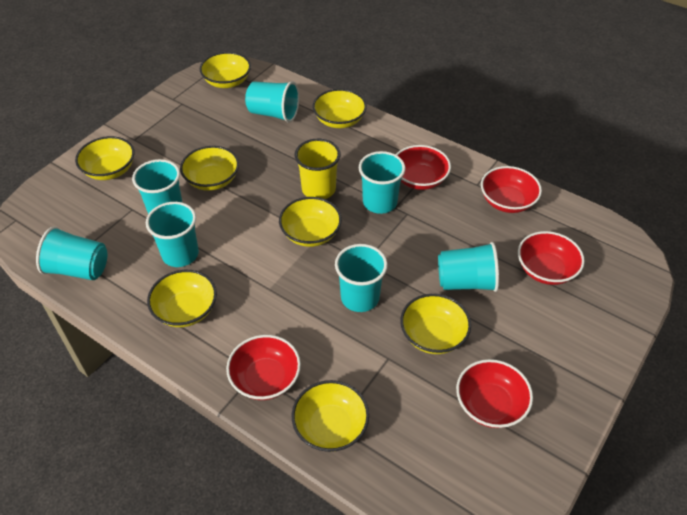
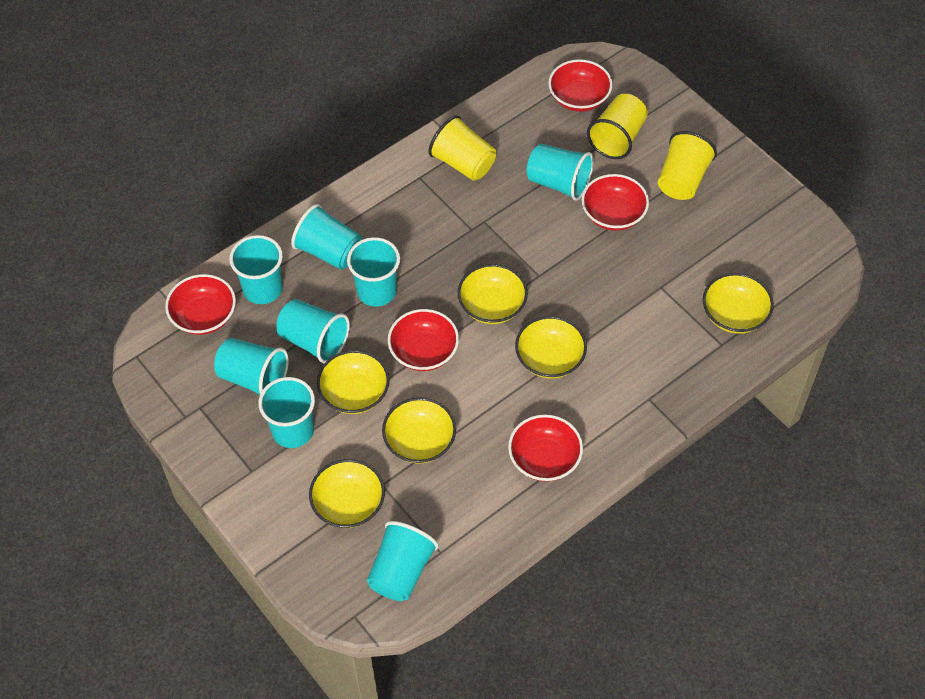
turquoise cup: [36,226,107,280] [132,159,183,214] [146,202,199,267] [245,81,299,122] [335,244,388,312] [359,151,405,214] [438,242,499,292] = 7 -> [214,338,289,395] [229,235,283,304] [258,377,315,448] [276,299,350,363] [291,204,361,270] [347,237,400,307] [367,521,439,601] [527,144,594,201] = 8
yellow bowl: [75,136,134,180] [147,270,217,327] [180,146,239,191] [199,52,251,88] [279,197,342,247] [292,380,369,452] [313,89,367,128] [400,294,471,354] = 8 -> [309,459,385,528] [317,350,389,414] [382,397,456,464] [458,264,528,324] [515,316,587,379] [703,273,774,334] = 6
yellow cup: [295,139,341,199] = 1 -> [428,115,496,181] [587,94,648,159] [658,131,717,200] = 3

